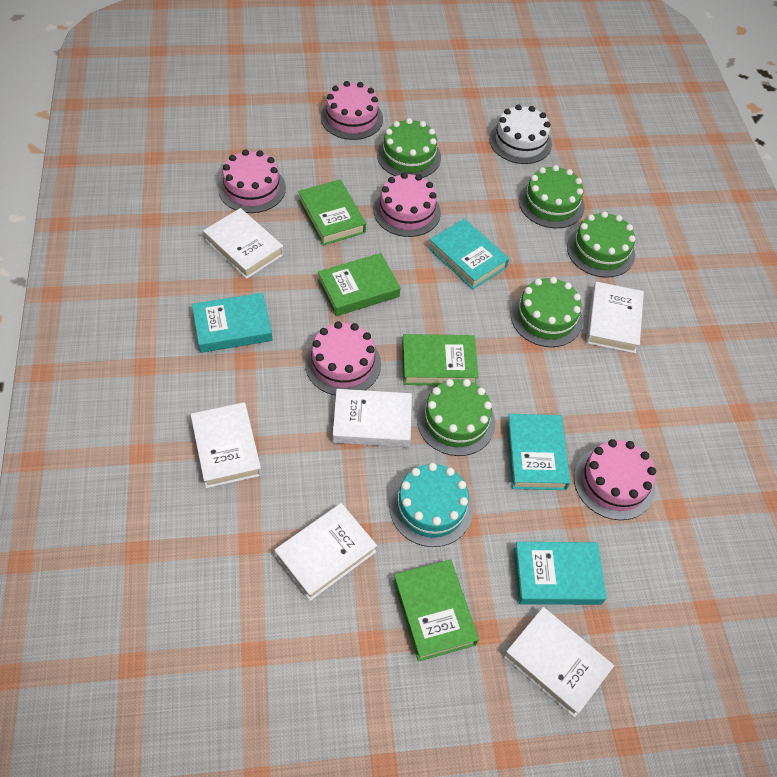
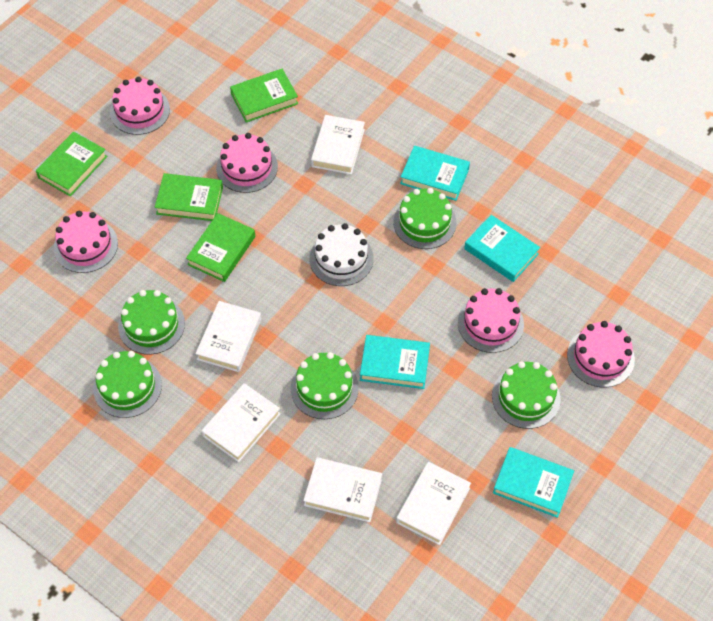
turquoise cake: [390,463,473,547] = 1 -> none = 0
white book: [191,402,262,488] [203,208,284,279] [274,503,377,601] [333,389,412,447] [504,607,614,718] [586,282,644,353] = 6 -> [195,301,261,372] [202,383,281,462] [303,457,382,522] [311,115,365,175] [396,462,471,545] = 5

